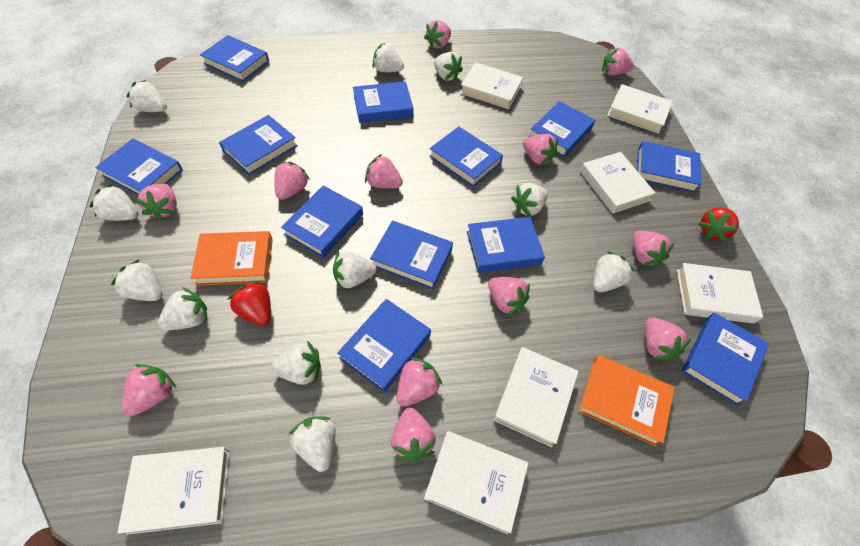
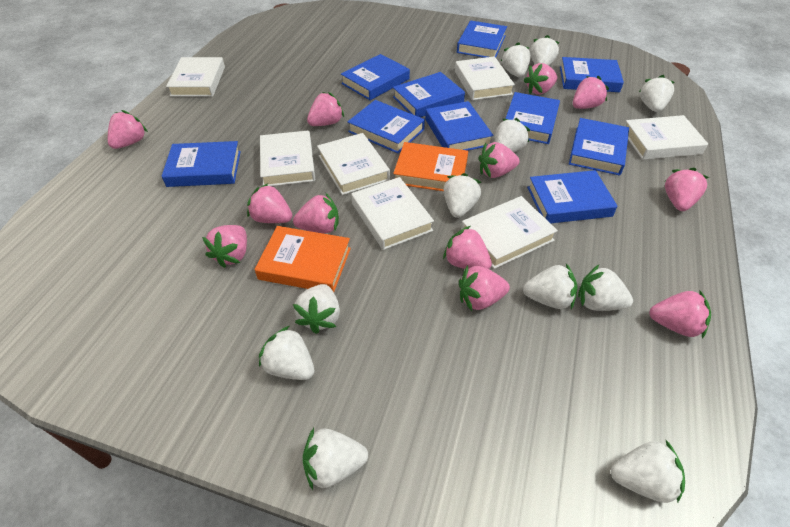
blue book: [95,139,183,195] [200,35,269,82] [219,115,298,175] [281,186,363,258] [338,299,431,393] [353,81,414,123] [370,221,453,290] [429,126,503,187] [467,217,545,273] [529,101,595,158] [637,141,701,193] [682,313,769,406] = 12 -> [162,141,241,187] [341,54,410,100] [347,100,425,153] [393,72,465,117] [425,101,493,151] [457,20,507,58] [505,92,560,144] [527,170,618,223] [560,57,624,92] [569,118,629,176] = 10
red strawberry: [227,281,271,326] [698,207,739,242] = 2 -> none = 0

